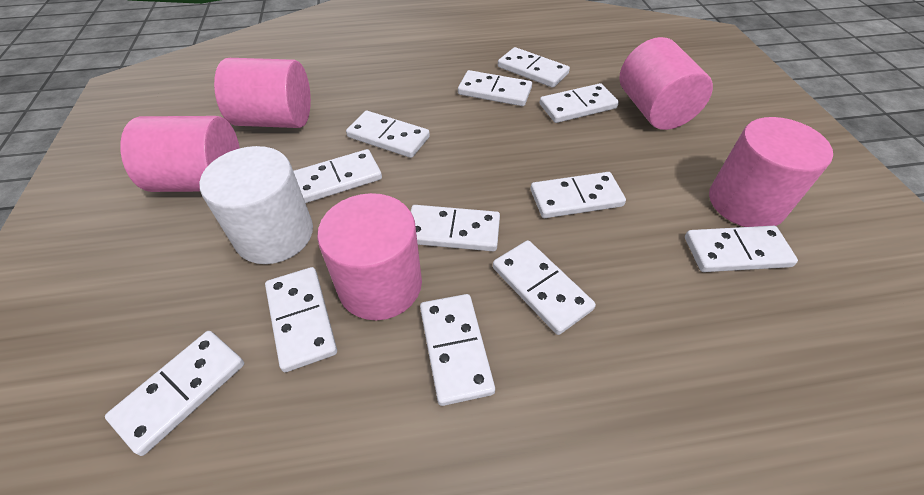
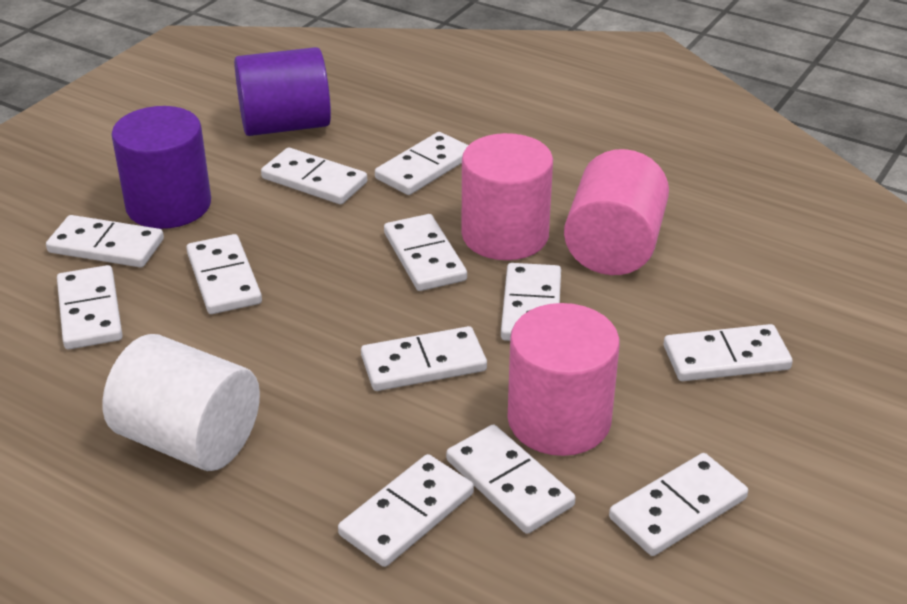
pink cylinder: [120,116,240,192] [214,58,311,128] [317,193,422,320] [619,37,713,130] [709,117,833,227] = 5 -> [462,133,553,260] [508,303,620,456] [564,149,669,275] = 3
purple cylinder: none = 0 -> [111,106,211,229] [234,47,331,136] = 2

